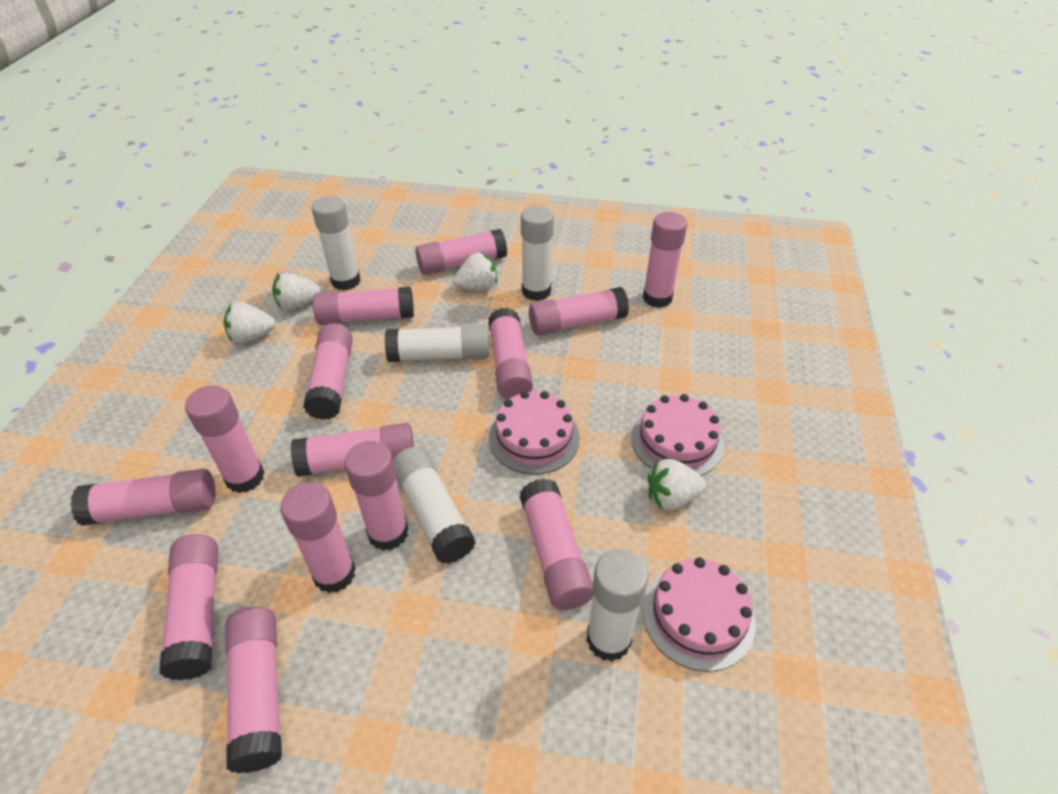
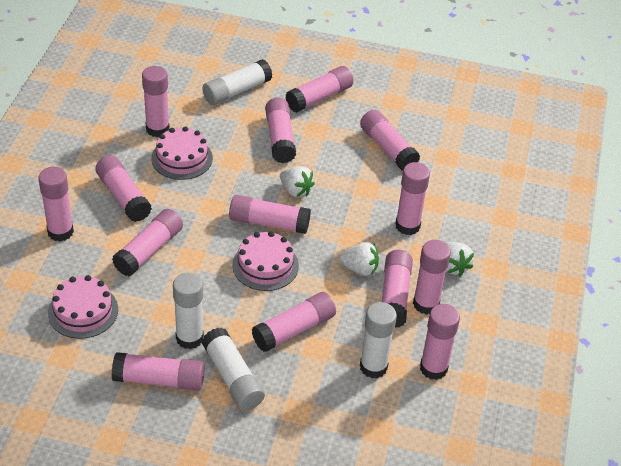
white glue stick: [312,196,360,290] [385,325,489,362] [393,447,476,564] [521,206,554,301] [587,549,649,661] = 5 -> [173,273,204,349] [202,328,265,410] [203,59,272,105] [360,302,397,378] = 4
white strawberry: [224,302,276,343] [272,270,321,310] [453,252,497,290] [648,459,706,510] = 4 -> [280,166,315,197] [339,242,379,276] [446,242,474,276] = 3

